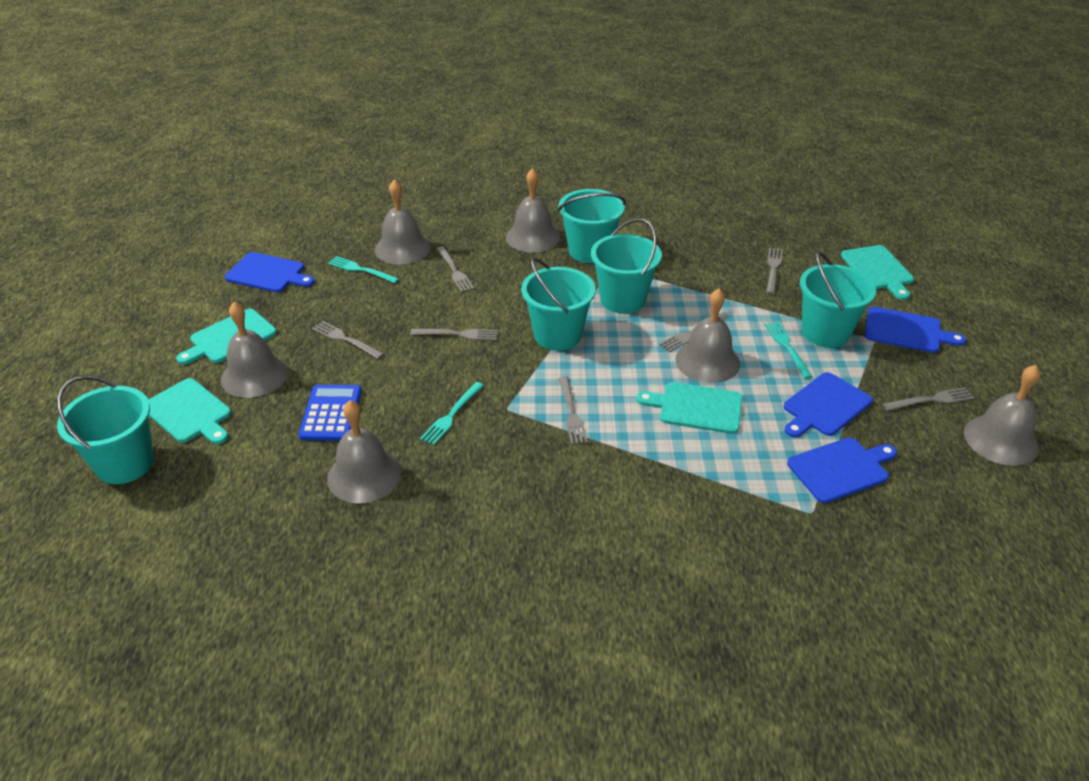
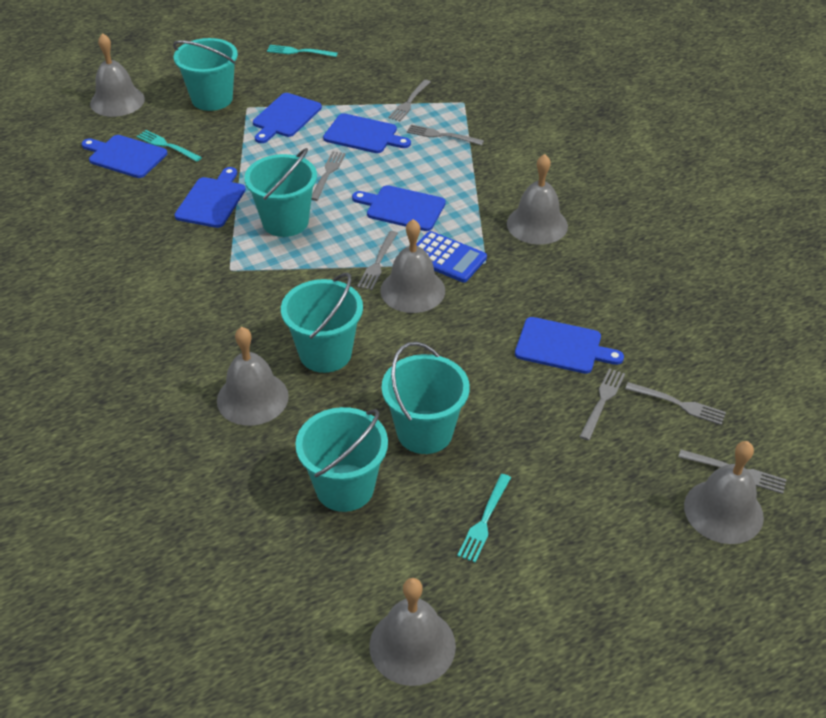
blue cutting board: [225,252,315,292] [784,372,873,438] [787,437,897,503] [865,307,966,353] = 4 -> [82,135,167,178] [174,167,246,228] [253,93,322,143] [323,113,411,153] [352,185,446,231] [515,317,624,374] = 6
turquoise cutting board: [148,378,231,444] [176,309,277,365] [637,382,743,434] [841,245,914,300] = 4 -> none = 0

